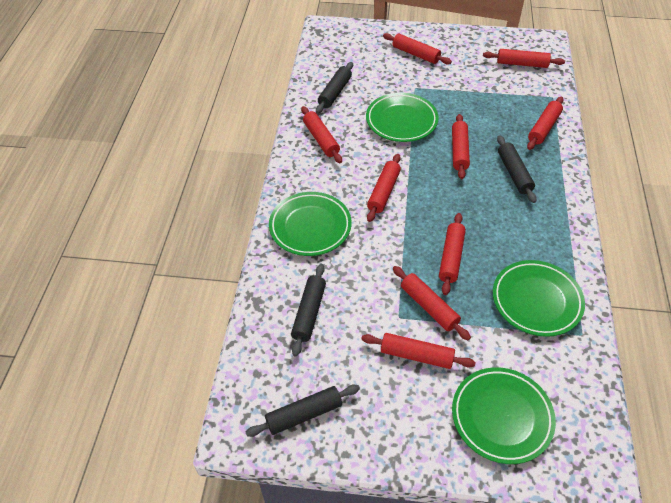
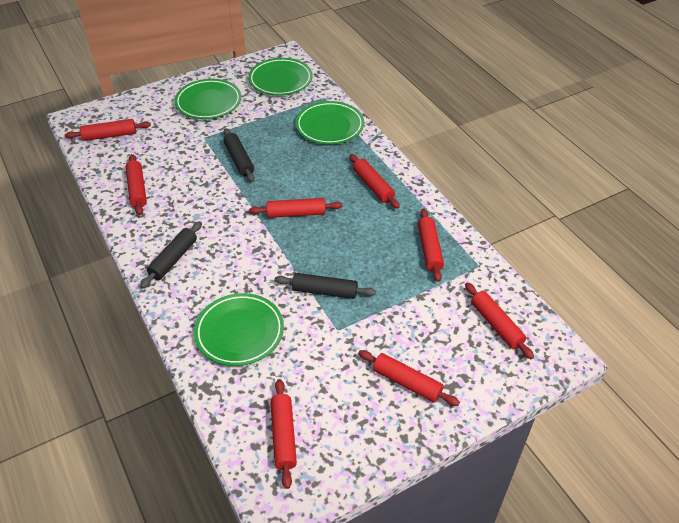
black rolling pin: [246,385,360,437] [291,264,326,357] [316,62,353,114] [497,135,537,203] = 4 -> [140,221,202,288] [223,128,255,182] [275,273,376,299] = 3
red rolling pin: [301,106,342,163] [361,333,476,369] [367,154,401,222] [383,33,452,65] [393,266,471,340] [439,213,466,295] [452,114,470,179] [483,49,565,68] [527,96,564,150] = 9 -> [65,119,151,141] [125,154,147,215] [249,198,342,218] [270,379,297,489] [349,154,400,209] [358,350,460,406] [418,209,444,282] [465,282,534,359] = 8

